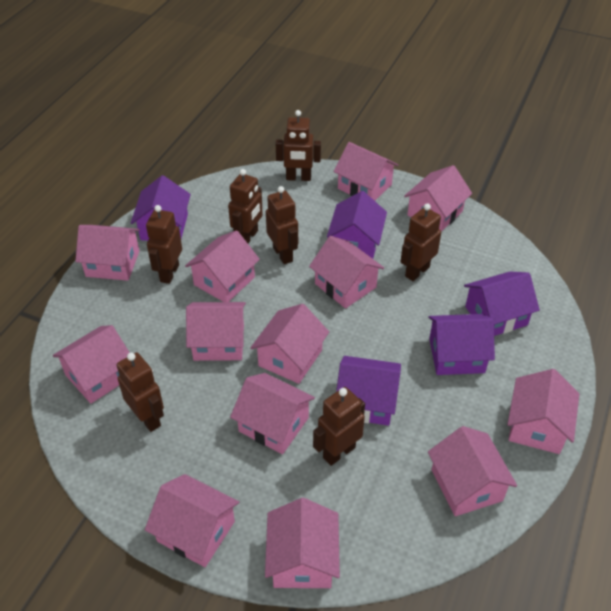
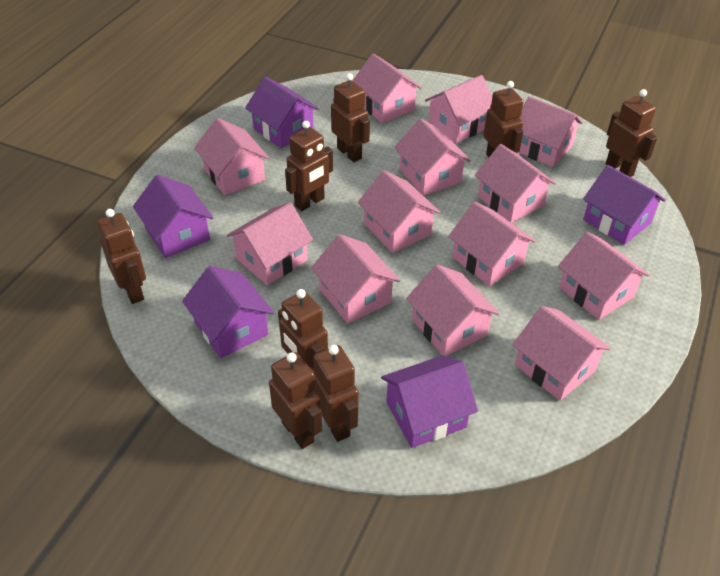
brown robot: [116,352,164,432] [146,205,182,284] [228,169,263,243] [266,186,298,264] [276,110,321,181] [313,387,365,466] [401,203,441,281] = 7 -> [97,209,146,304] [269,352,322,449] [278,289,328,370] [285,121,333,211] [312,345,359,442] [331,73,370,162] [483,81,524,157] [606,89,657,177] = 8

